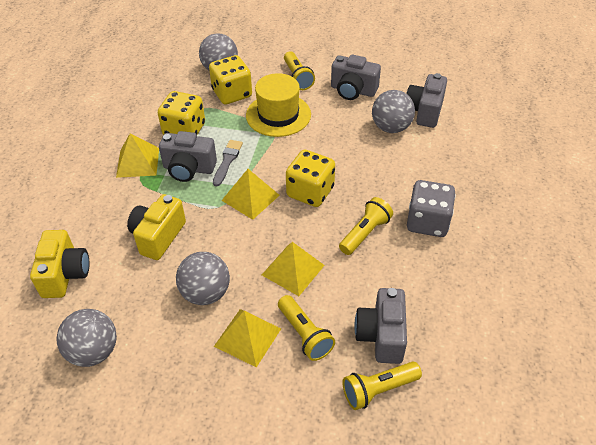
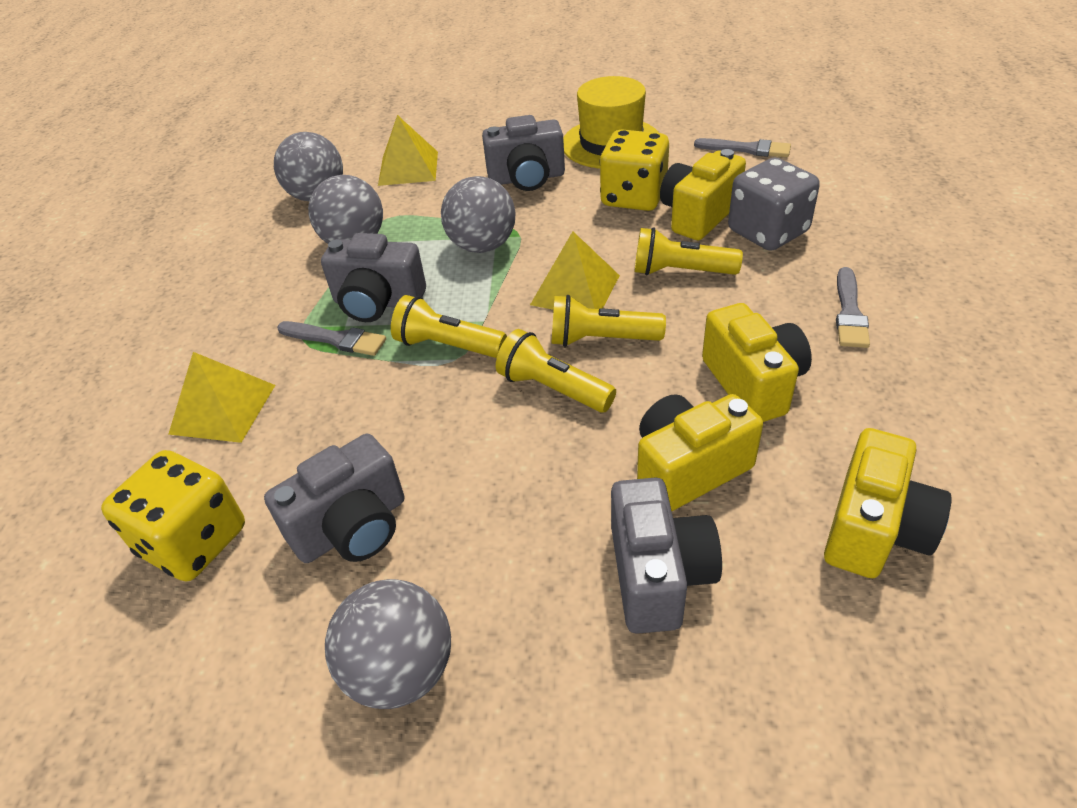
grey brush: [213,140,243,186] = 1 -> [277,321,386,356] [694,138,791,157] [836,267,870,348] = 3
yellow camera: [30,230,89,298] [127,194,186,260] = 2 -> [637,394,763,511] [660,149,746,240] [702,303,812,422] [824,428,951,578] = 4
yellow dice: [158,91,205,135] [209,55,252,104] [286,150,335,207] = 3 -> [101,450,245,581] [599,129,669,211] = 2
yellow pyramid: [116,133,159,178] [214,309,281,368] [221,169,280,220] [262,242,325,296] = 4 -> [168,352,275,443] [378,115,438,186] [530,231,620,310] = 3

